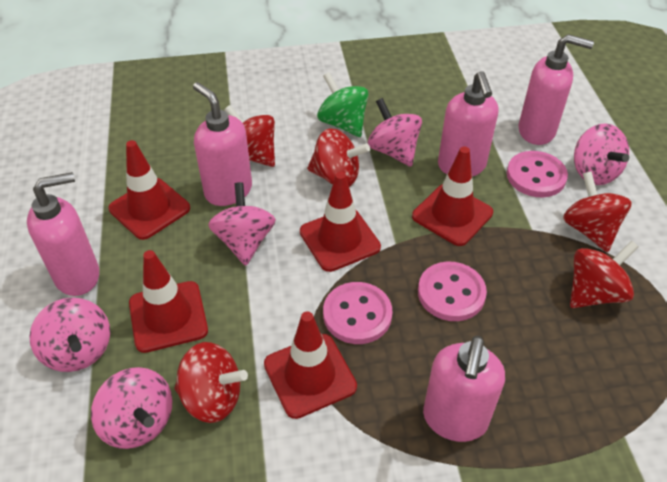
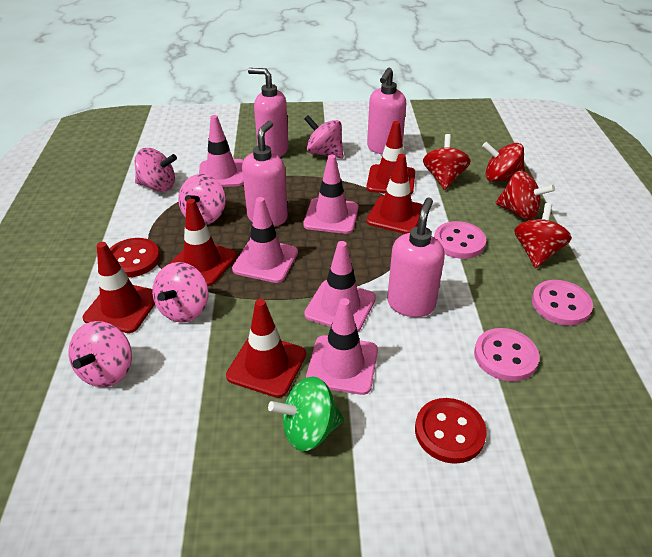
pink soap dispenser: [27,172,99,296] [193,82,252,206] [423,336,505,442] [438,71,499,177] [519,34,594,145] = 5 -> [242,121,288,226] [248,68,289,157] [367,67,406,154] [387,197,445,317] = 4
pink traffic cone: none = 0 -> [199,115,244,187] [232,197,298,283] [303,155,359,234] [304,241,376,332] [306,298,378,395] = 5
red button: none = 0 -> [109,238,160,278] [415,398,487,464] = 2
red spinning top: [174,342,248,423] [224,105,275,167] [307,128,370,187] [563,171,632,252] [570,241,638,308] = 5 -> [423,134,471,190] [482,142,525,182] [496,171,555,220] [515,203,572,268] = 4

